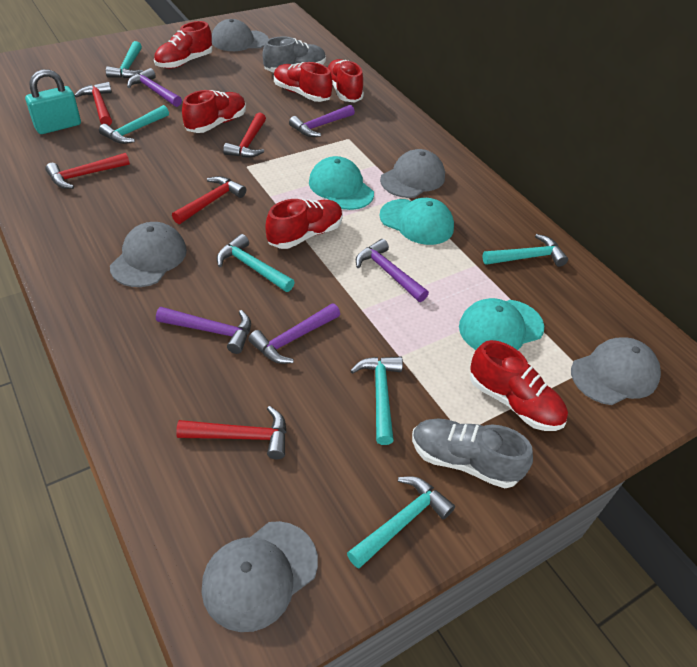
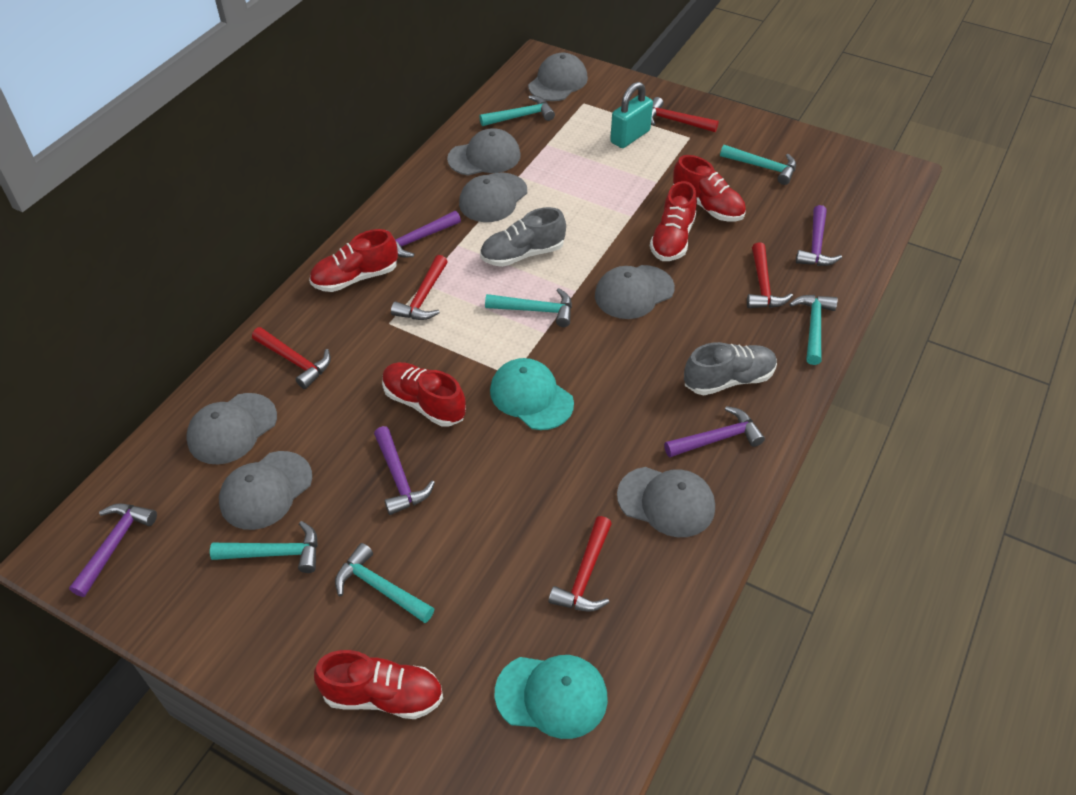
grey cap: [110,222,187,287] [201,521,318,632] [212,19,269,51] [380,149,445,198] [571,337,661,405] = 5 -> [186,393,277,464] [219,451,312,530] [447,128,521,176] [459,173,527,222] [528,53,588,101] [595,265,675,319] [617,467,715,537] = 7
red shoe: [154,21,213,69] [182,90,246,133] [265,199,343,249] [274,62,332,102] [328,59,364,103] [470,340,568,431] = 6 -> [309,229,398,292] [314,650,443,719] [382,362,466,427] [650,181,697,261] [673,155,746,221] = 5
turquoise cap: [309,156,374,210] [379,198,454,245] [459,298,544,350] = 3 -> [490,358,574,430] [495,655,608,739] = 2

